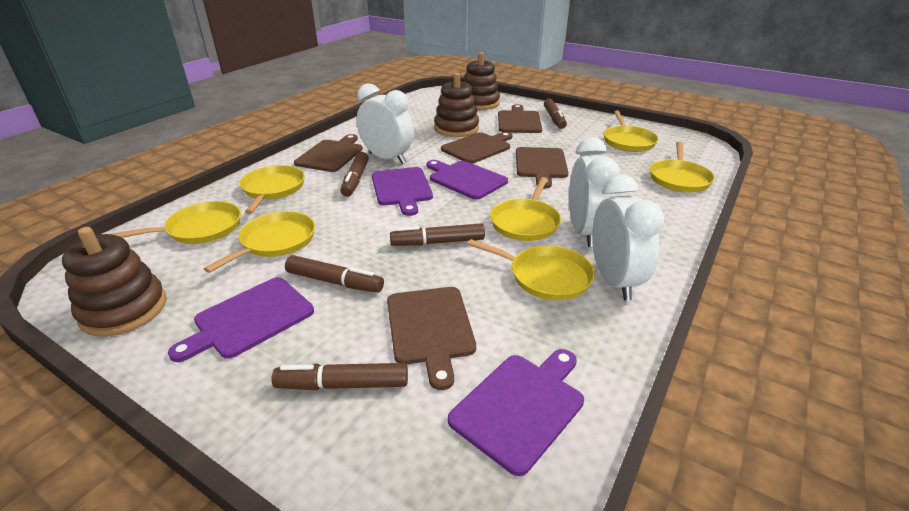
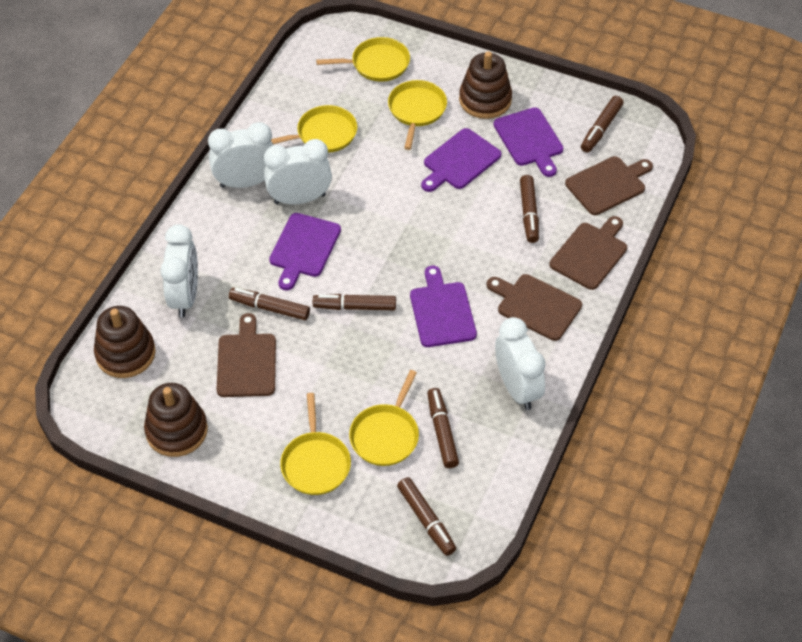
brown cutting board: [294,134,363,172] [387,287,476,390] [441,132,512,164] [498,104,542,133] [516,147,569,188] = 5 -> [217,313,276,397] [487,274,582,341] [549,216,627,290] [565,156,653,215] = 4
brown marker: [271,363,408,390] [285,255,384,293] [340,152,369,197] [390,223,485,246] [544,98,567,129] = 5 -> [229,288,310,320] [313,294,396,310] [397,477,456,556] [427,388,459,468] [520,175,539,243] [581,96,624,153] = 6
white clock: [357,83,414,164] [569,137,620,247] [592,175,664,301] = 3 -> [160,224,198,317] [208,122,273,188] [264,139,332,204] [495,317,546,410] = 4
yellow pan: [112,201,241,244] [204,211,315,273] [240,165,305,214] [468,239,595,300] [490,177,561,241] [603,110,659,152] [650,142,715,193] = 7 -> [271,105,357,153] [280,393,351,495] [316,37,410,82] [349,370,419,466] [388,80,447,150] = 5

